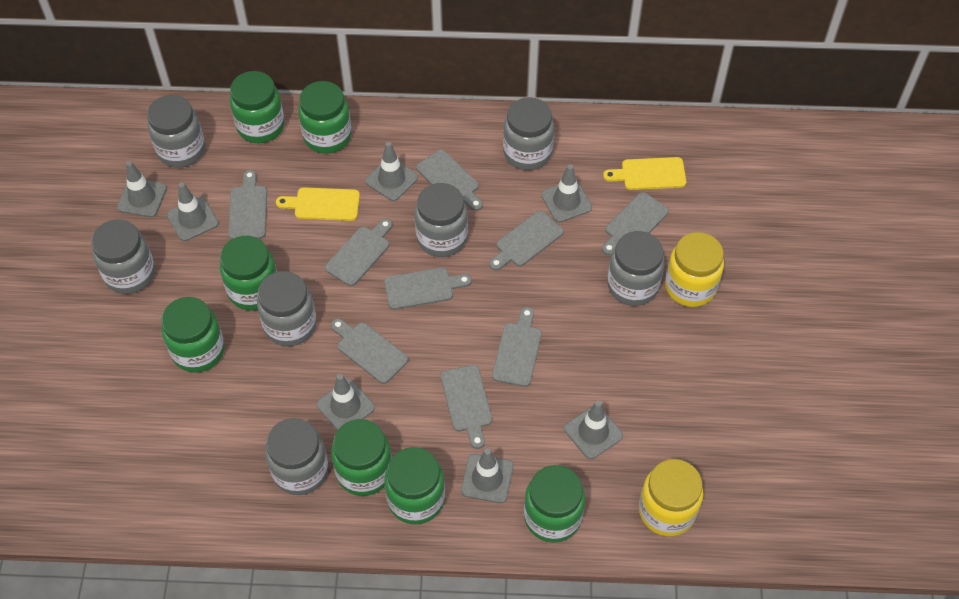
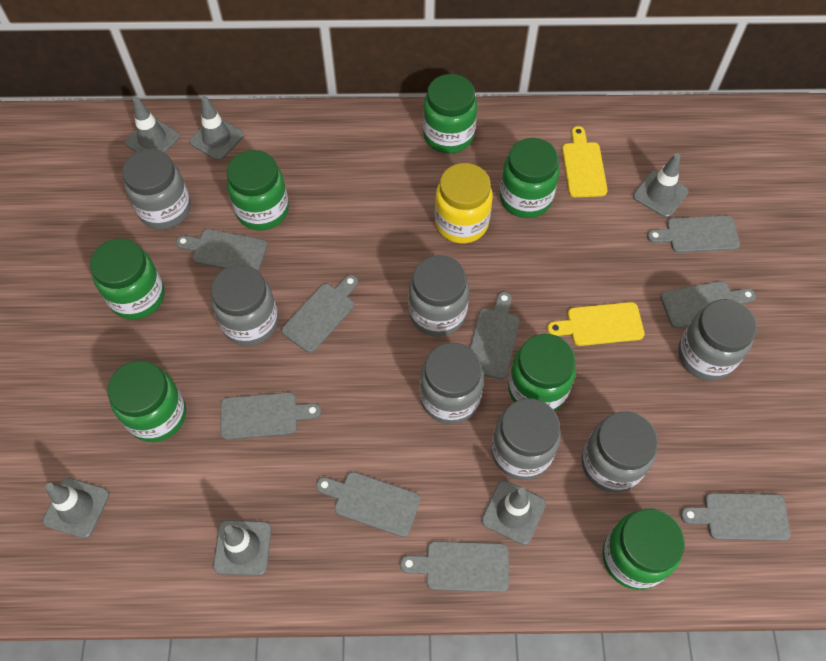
grey traffic cone: [117,161,167,217] [167,182,219,241] [316,374,375,430] [365,142,418,201] [461,448,513,503] [541,164,592,222] [564,401,623,459] = 7 -> [43,478,109,538] [125,97,180,153] [189,96,244,160] [213,520,272,576] [482,480,546,545] [633,153,689,218] = 6
yellow jar: [639,459,703,536] [665,232,724,307] = 2 -> [435,163,493,243] = 1

